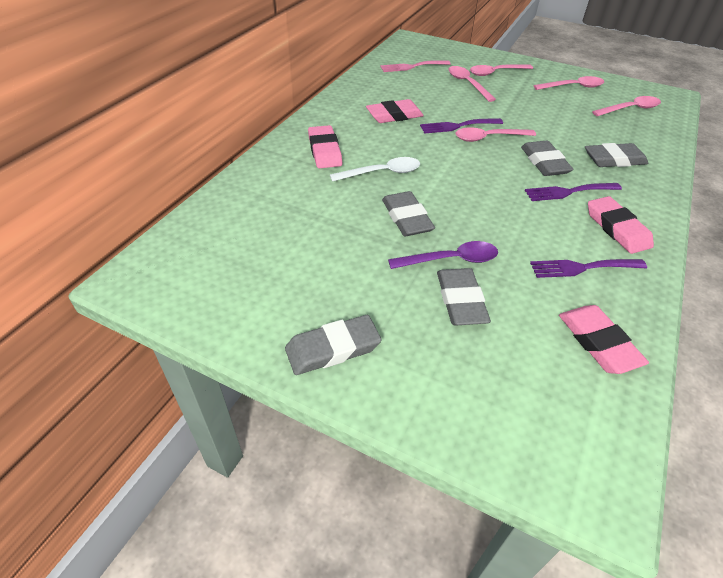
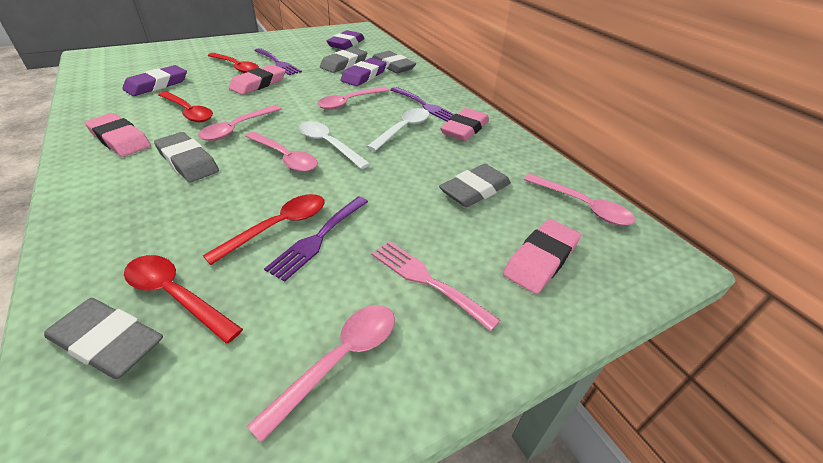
purple eraser: none = 0 -> [122,65,187,96] [327,30,364,50] [341,58,387,86] = 3
purple spoon: [388,241,498,269] = 1 -> none = 0
red spoon: none = 0 -> [124,255,243,344] [159,91,213,122] [203,194,325,265] [207,53,259,73] = 4
white spoon: [330,157,420,182] = 1 -> [299,121,370,169] [366,108,430,151] = 2

